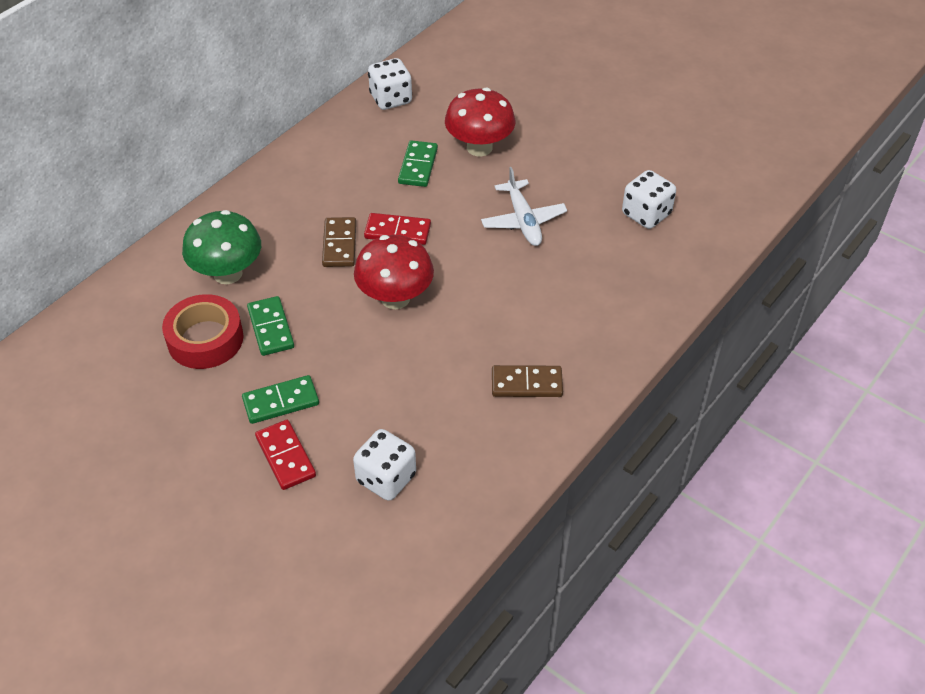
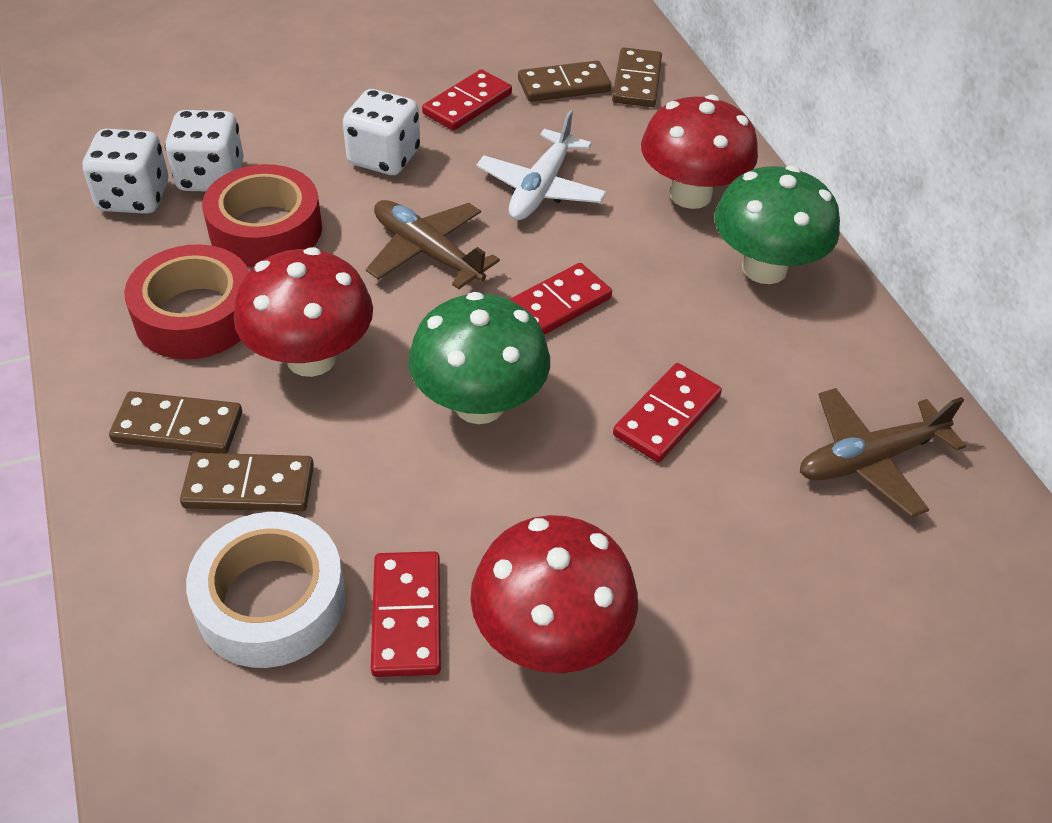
brown domino: [322,217,356,267] [492,365,563,397] = 2 -> [109,391,242,453] [180,453,314,512] [518,61,611,102] [612,48,662,107] = 4
brown plane: none = 0 -> [366,200,500,289] [800,388,966,517] = 2
green domino: [242,375,319,424] [247,296,294,356] [398,140,438,187] = 3 -> none = 0
green mushroom: [182,210,261,284] = 1 -> [408,292,550,424] [715,165,840,284] = 2
red domino: [255,420,316,490] [364,213,431,245] = 2 -> [371,551,441,677] [422,69,512,131] [508,263,612,335] [613,363,722,462] = 4
red mushroom: [354,235,434,309] [445,88,515,156] = 2 -> [234,247,373,377] [470,515,638,673] [641,95,758,209] = 3
red tape: [162,294,244,369] = 1 -> [124,244,249,359] [202,164,322,267] = 2
white tape: none = 0 -> [186,512,346,668] = 1

